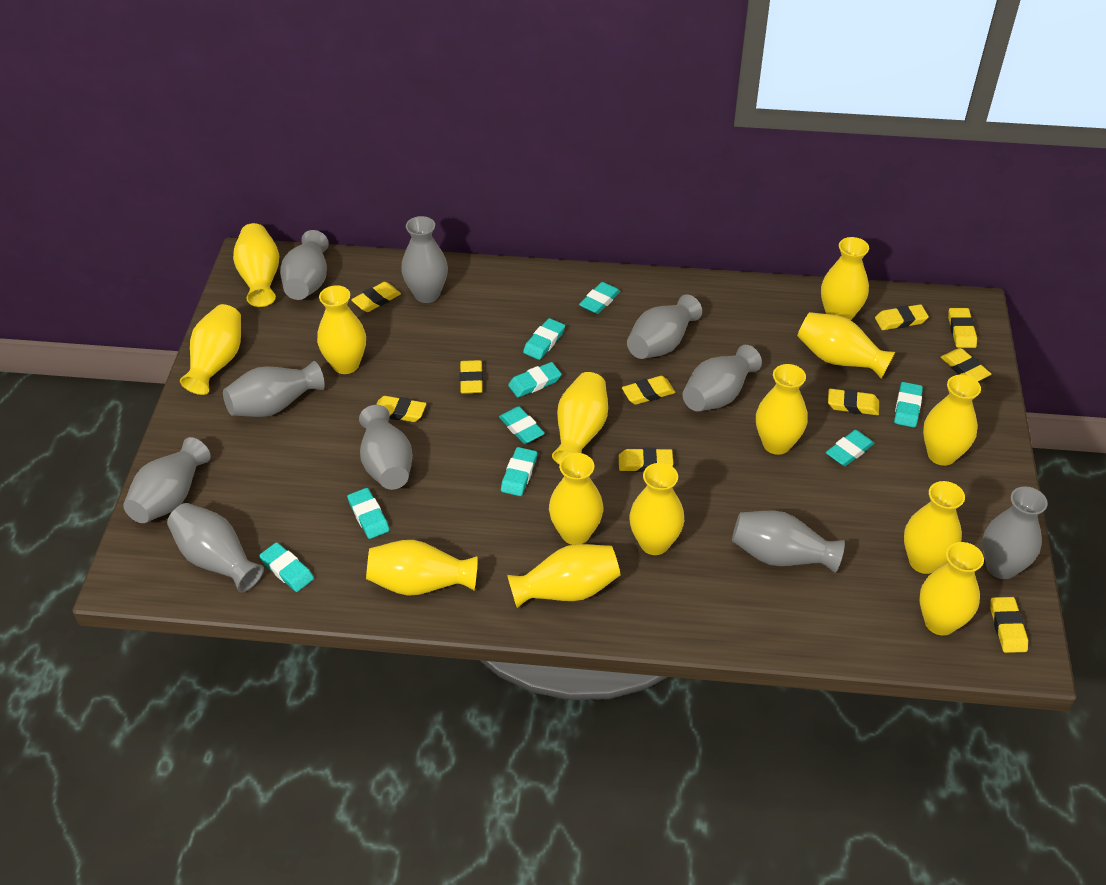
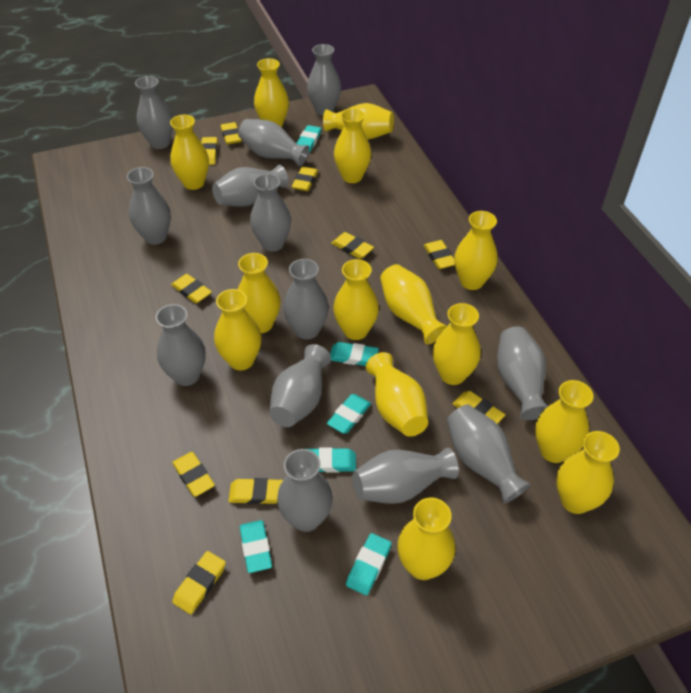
grey vase: [123,437,211,523] [167,503,264,593] [223,361,325,417] [280,230,329,300] [359,405,413,490] [401,216,448,303] [627,294,702,359] [683,345,762,412] [732,511,845,573] [982,487,1048,579] = 10 -> [127,167,171,245] [135,76,173,149] [156,304,206,386] [212,165,288,207] [238,119,309,167] [250,174,291,251] [269,344,331,427] [277,449,333,532] [283,259,329,339] [307,44,341,115] [352,447,459,504] [447,404,531,504] [497,326,548,420] = 13
turquoise eraser: [259,542,314,592] [347,488,389,539] [499,406,545,444] [501,447,537,496] [508,362,561,398] [523,318,565,360] [579,282,621,314] [826,430,874,466] [894,382,923,428] = 9 -> [240,520,272,573] [296,125,321,153] [308,447,356,473] [327,394,371,434] [330,342,379,366] [346,533,391,596] = 6

